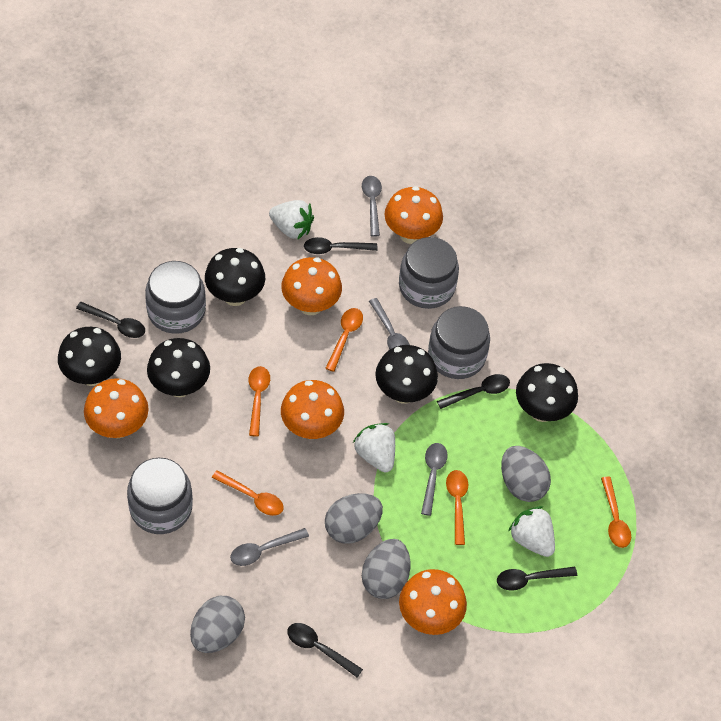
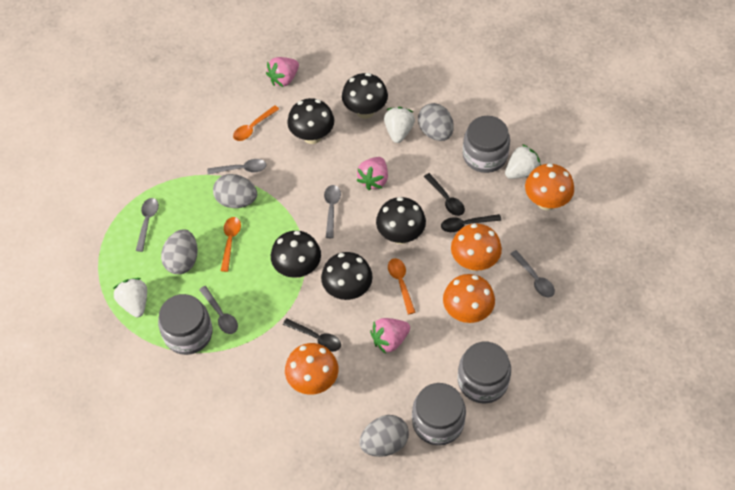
black spoon: [76,302,145,338] [287,623,363,678] [304,237,378,254] [437,374,510,409] [497,566,577,591] = 5 -> [283,318,341,352] [424,173,465,216] [441,214,501,232] = 3
grey spoon: [230,528,309,566] [362,176,382,237] [369,298,410,349] [421,443,448,516] = 4 -> [136,198,159,252] [199,286,238,334] [207,159,267,174] [324,185,341,238] [510,250,555,297] = 5
orange mushroom: [84,378,149,438] [281,257,342,315] [281,380,344,439] [385,186,443,244] [399,569,467,635] = 5 -> [285,343,338,395] [443,274,495,323] [451,224,502,271] [525,163,574,210] = 4
orange spoon: [212,470,284,516] [248,366,270,437] [325,308,363,372] [446,470,468,545] [601,477,631,548] = 5 -> [221,217,241,272] [233,105,279,141] [388,258,415,315] = 3
pink strawberry: none = 0 -> [266,57,299,87] [356,157,388,190] [370,318,410,354] = 3

